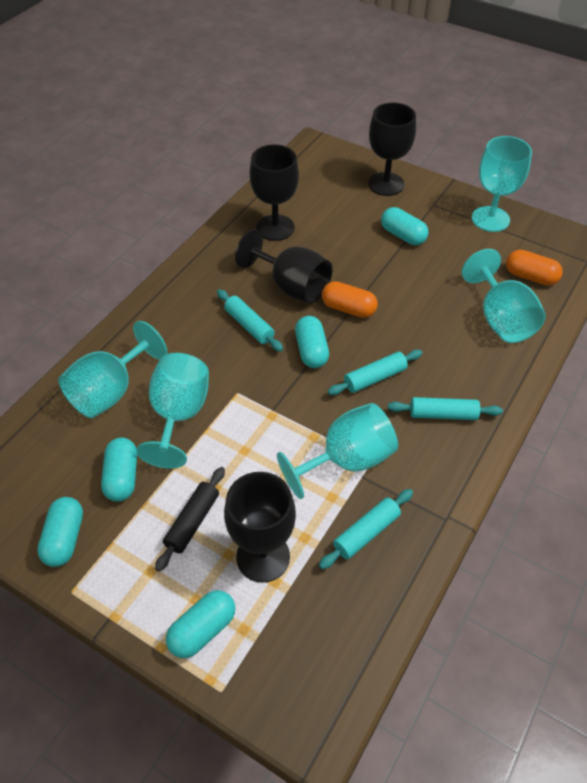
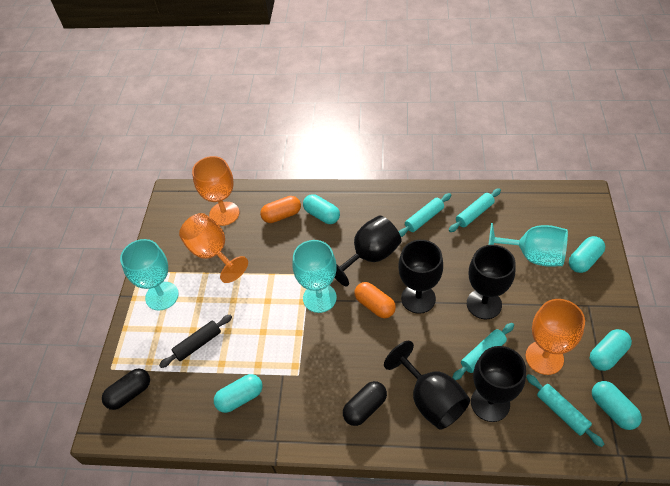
black capsule: none = 0 -> [102,369,150,410] [343,381,387,426] = 2
black goblet: [224,472,296,583] [235,229,332,304] [250,144,299,241] [368,103,416,196] = 4 -> [335,215,402,286] [384,341,470,430] [398,240,443,314] [467,245,515,319] [471,346,526,422] = 5
orange goblet: none = 0 -> [179,213,248,283] [192,156,239,226] [526,299,585,375] = 3
turquoise goblet: [58,321,167,418] [136,353,209,469] [277,403,398,499] [462,249,546,343] [472,136,532,232] = 5 -> [120,239,179,311] [293,240,337,313] [489,223,568,267] = 3

